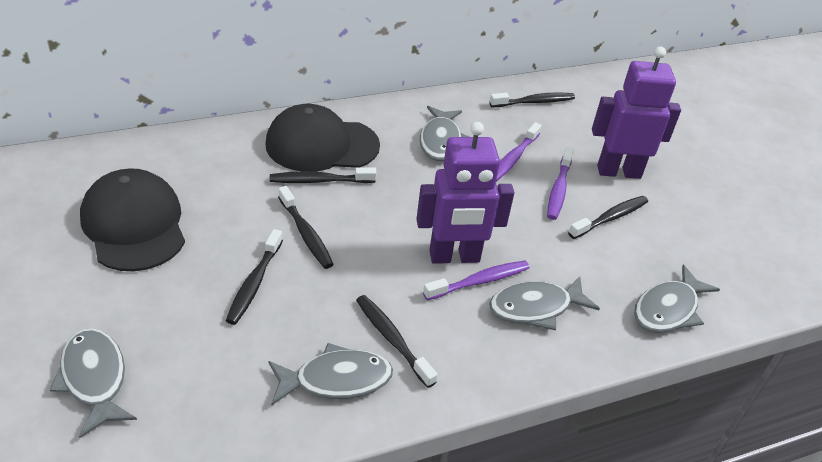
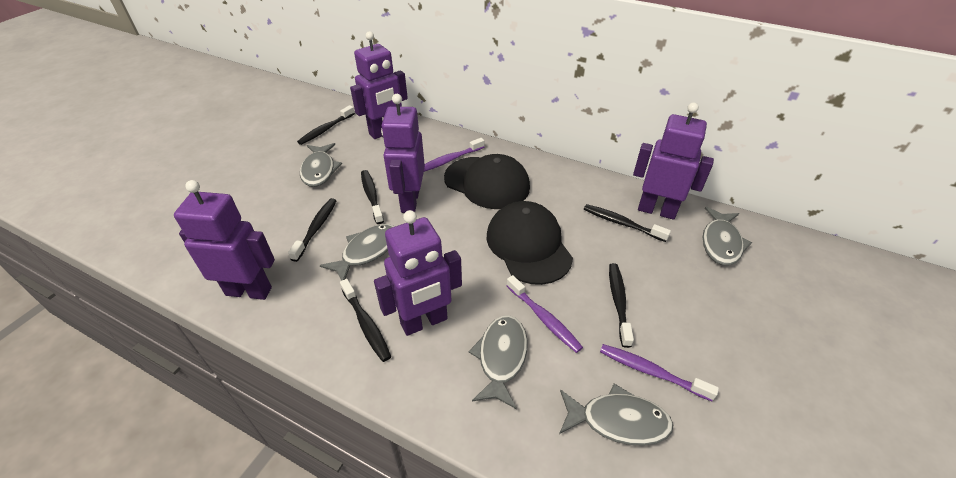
purple robot: [417,122,514,264] [592,47,681,179] = 2 -> [174,180,275,300] [350,31,408,139] [374,210,462,336] [381,94,425,213] [633,102,714,220] = 5

